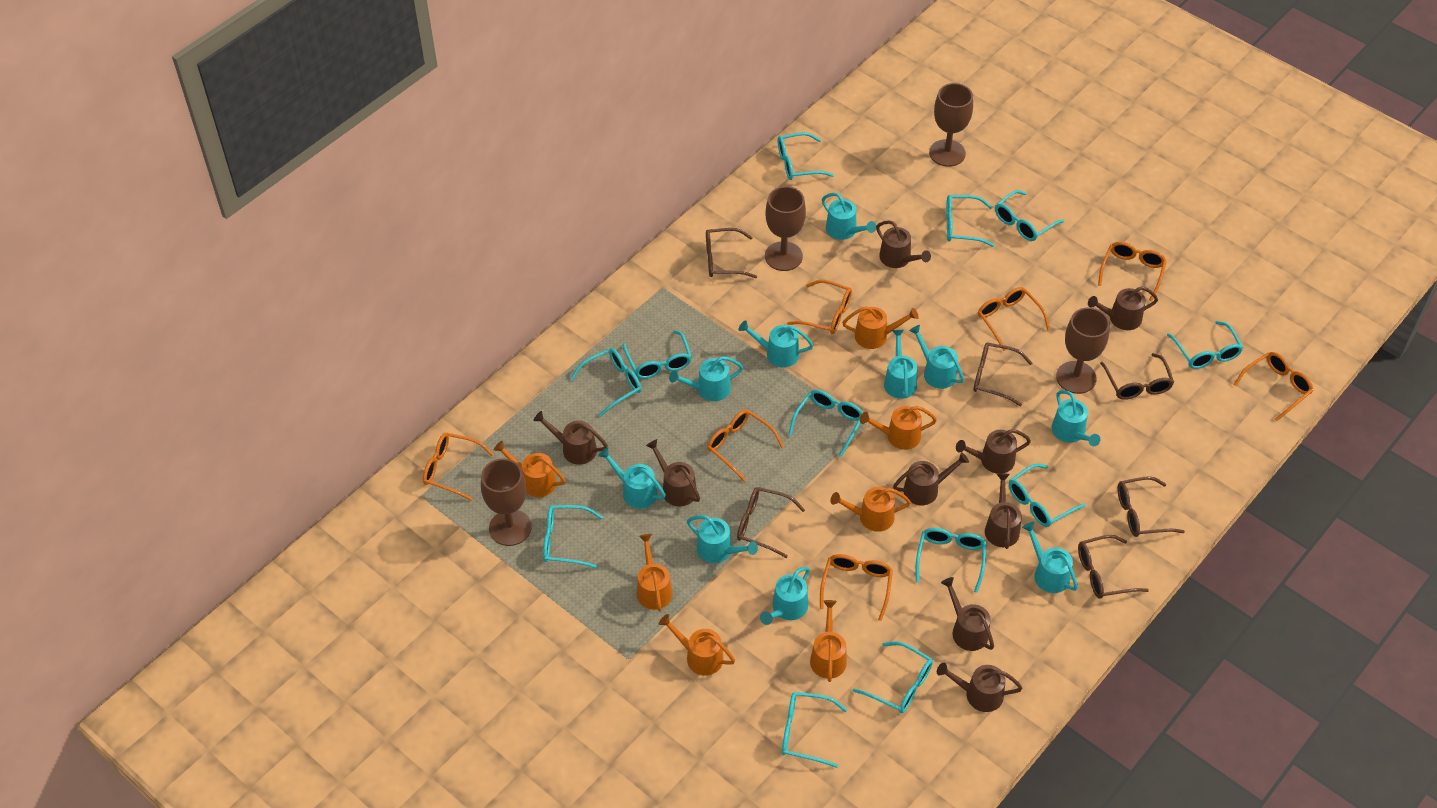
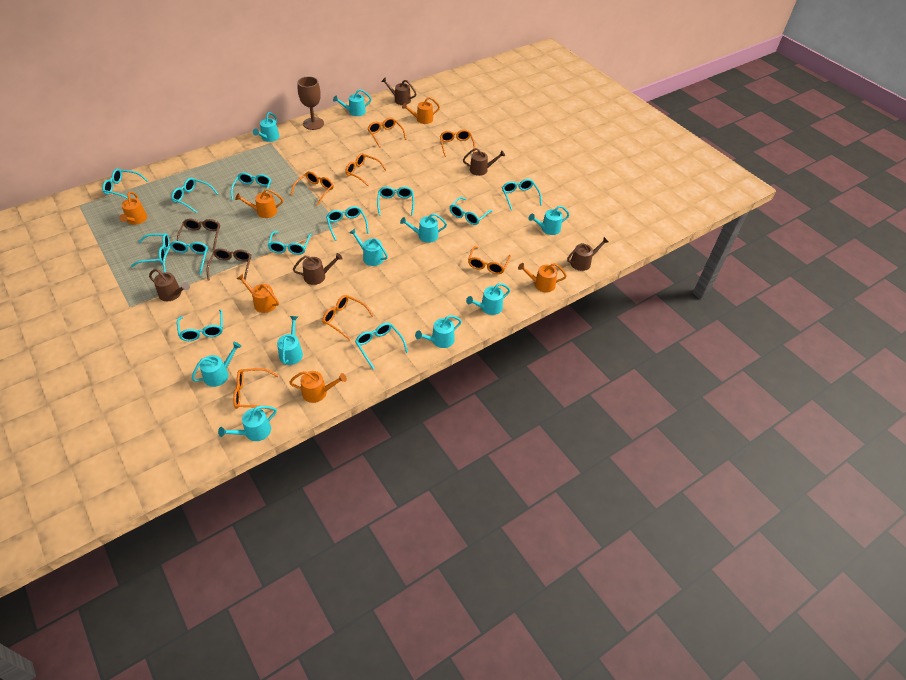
brown glasses: [706,228,757,278] [737,487,805,558] [973,342,1032,406] [1078,535,1149,599] [1100,353,1174,400] [1117,476,1185,537] = 6 -> [177,218,220,250] [206,248,251,281] = 2
brown goblet: [481,459,532,546] [765,186,806,271] [929,83,973,167] [1056,307,1110,394] = 4 -> [298,76,324,130] = 1
brown watering can: [533,411,608,465] [646,439,700,507] [876,220,931,268] [893,452,969,505] [937,663,1023,712] [941,577,994,651] [956,429,1031,474] [985,473,1022,549] [1088,286,1158,330] = 9 -> [149,269,190,301] [293,253,342,285] [381,78,416,105] [463,148,505,176] [567,237,609,271] = 5
orange watering can: [494,441,566,497] [637,534,673,611] [659,614,735,676] [810,600,847,682] [830,487,911,532] [842,306,919,349] [860,406,937,450] = 7 -> [119,191,147,225] [235,189,283,218] [237,274,279,313] [289,371,347,403] [402,97,440,124] [518,263,567,292] = 6

